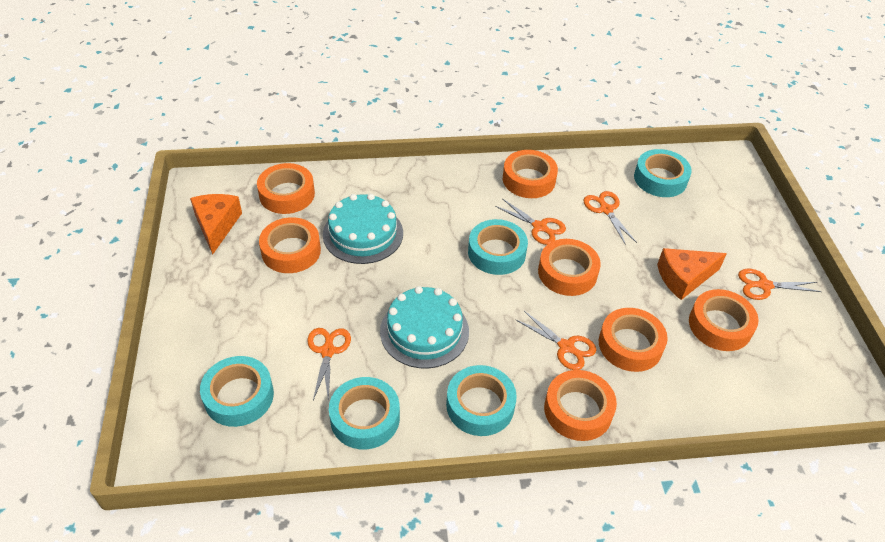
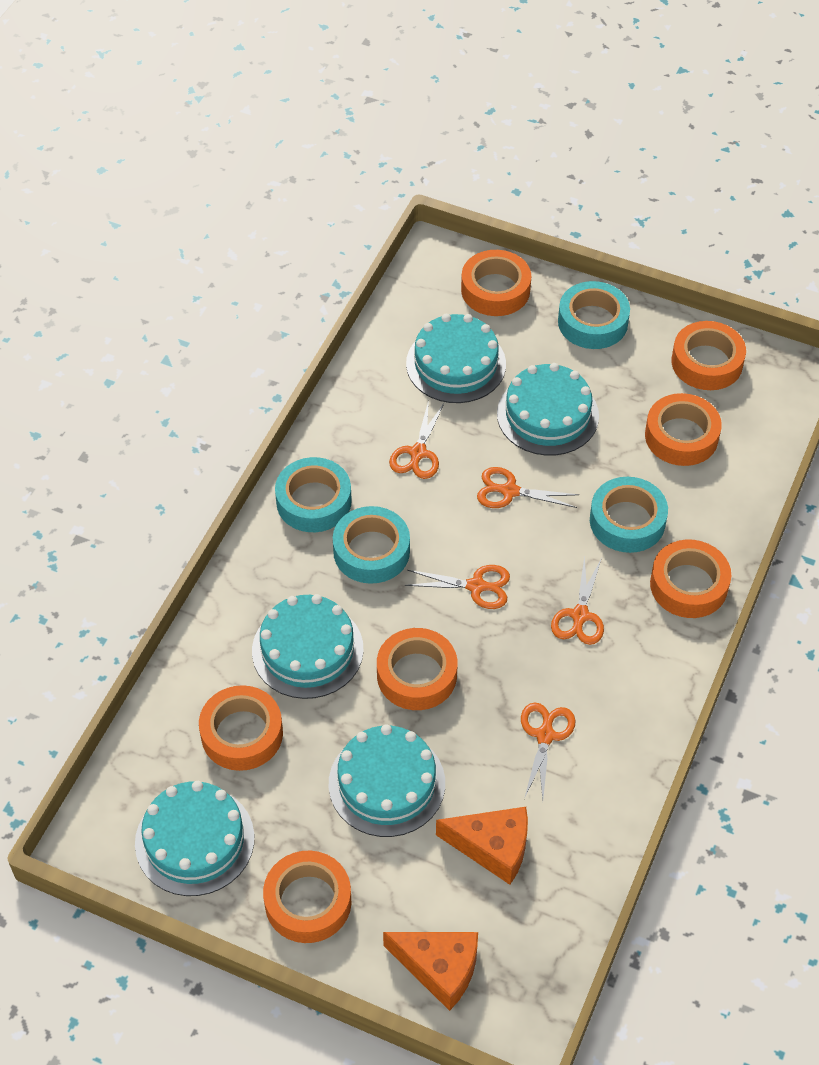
turquoise cake: [323,194,403,264] [380,286,469,368] = 2 -> [135,781,254,896] [252,594,364,699] [329,724,445,837] [406,314,506,403] [497,363,599,456] = 5
turquoise tape: [200,356,274,427] [329,377,400,449] [446,365,517,436] [468,219,528,275] [634,149,692,197] = 5 -> [275,457,352,532] [333,506,410,584] [558,281,630,349] [590,477,668,553] = 4

